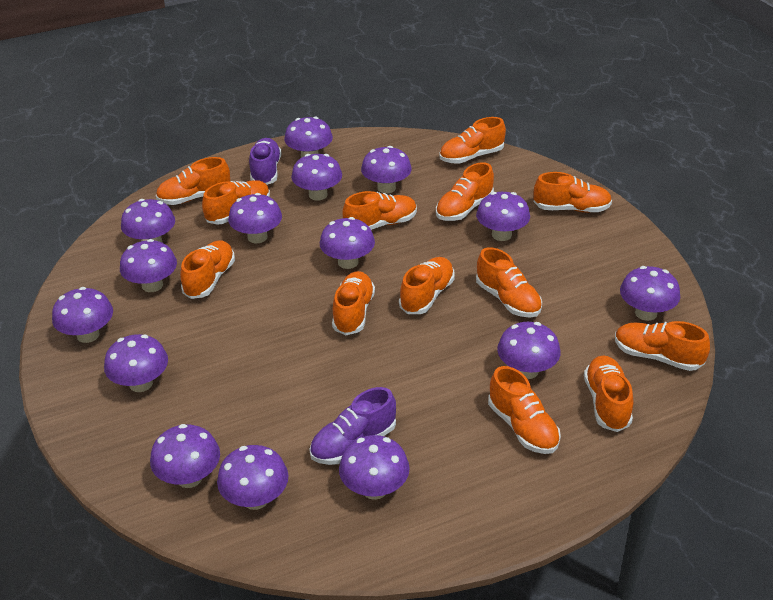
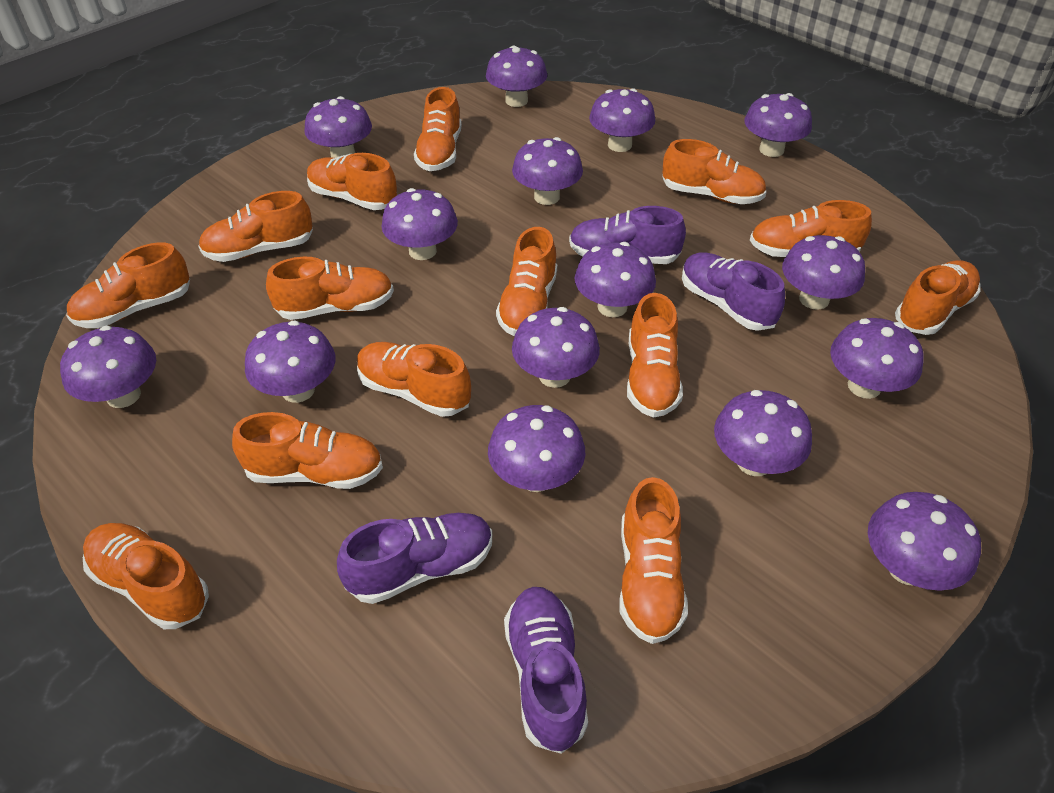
orange shoe: [156,157,230,205] [180,240,235,299] [202,180,270,225] [332,271,375,335] [342,191,417,230] [399,257,455,314] [436,162,494,221] [439,117,506,164] [476,247,542,318] [488,366,561,454] [534,172,612,213] [584,356,633,432] [615,321,710,371] = 13 -> [66,242,190,328] [83,523,209,629] [198,191,313,262] [232,412,383,489] [266,257,394,320] [307,153,397,210] [357,342,471,417] [414,87,462,171] [496,227,557,336] [619,477,688,644] [627,293,683,418] [662,139,766,204] [750,200,872,257] [895,260,981,335] = 14
purple shoe: [249,138,281,185] [310,387,396,465] = 2 -> [337,513,492,604] [504,587,588,754] [569,206,686,264] [682,252,785,331] = 4

